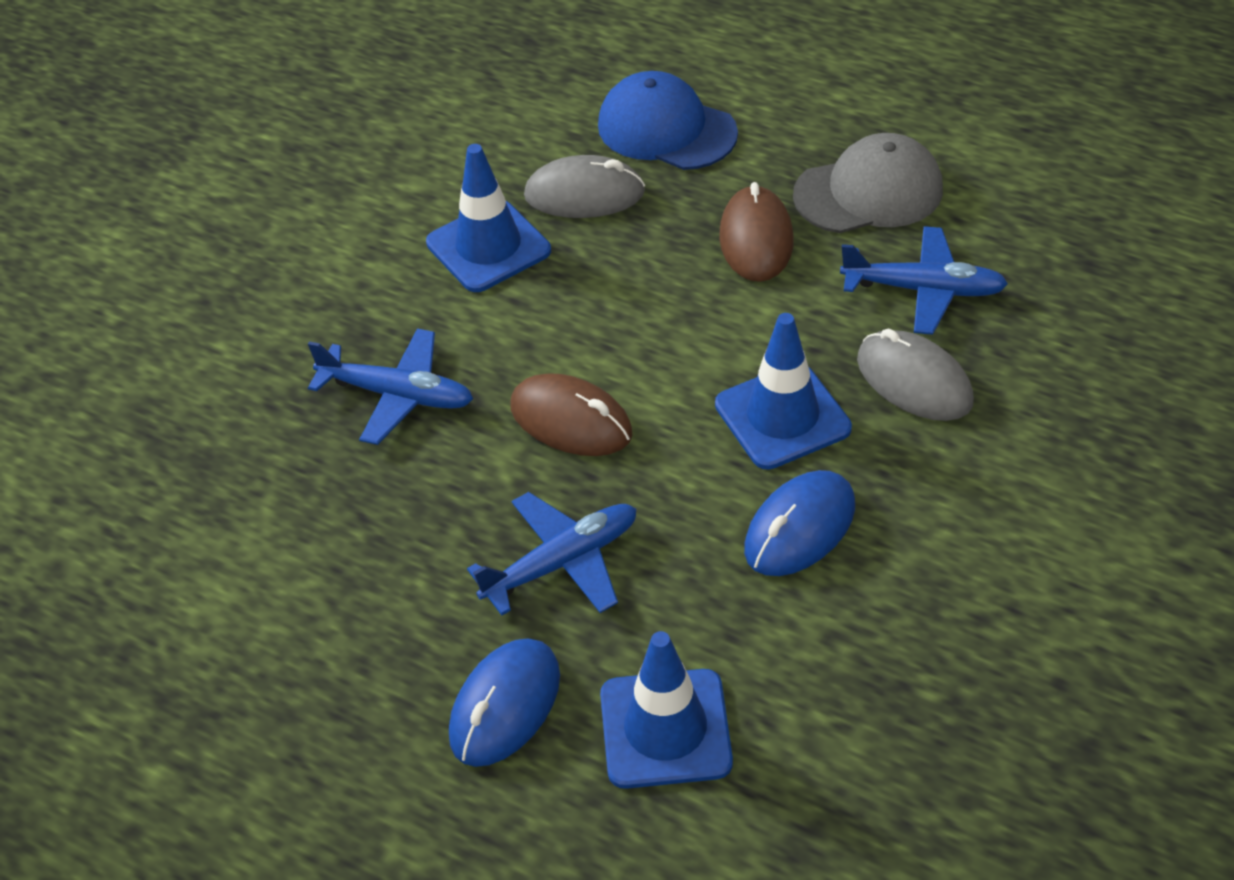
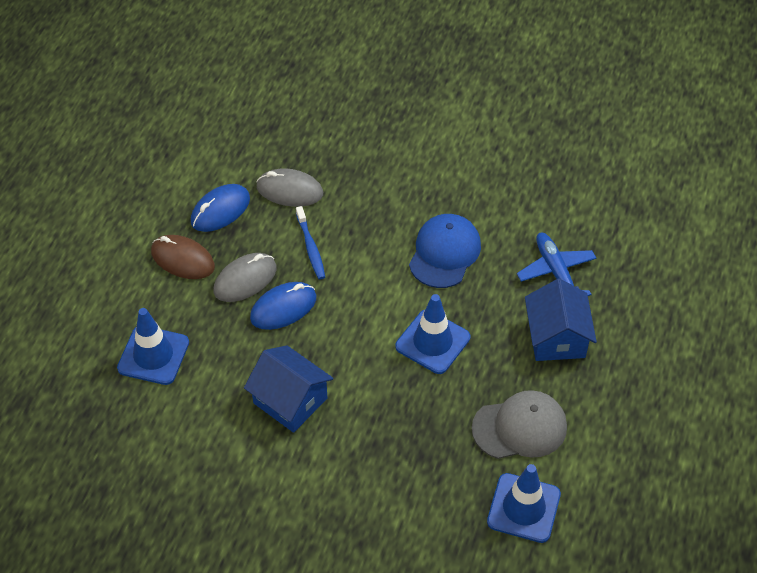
blue house: none = 0 -> [244,345,333,433] [525,278,597,361] = 2
blue plane: [308,328,473,445] [467,492,637,616] [840,226,1008,335] = 3 -> [517,233,596,296] = 1
blue toothbrush: none = 0 -> [296,206,325,279] = 1
brown mouse: [510,373,633,456] [719,182,794,282] = 2 -> [151,235,215,279] = 1

